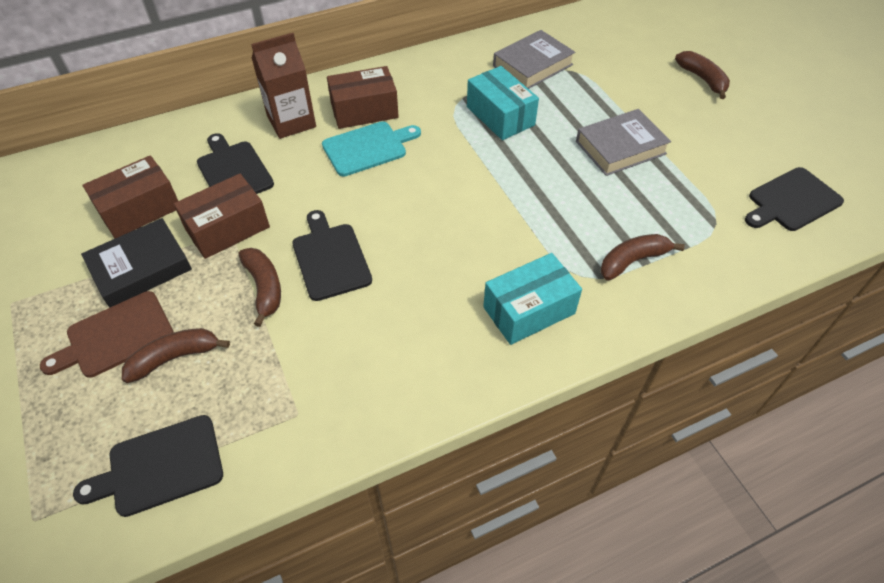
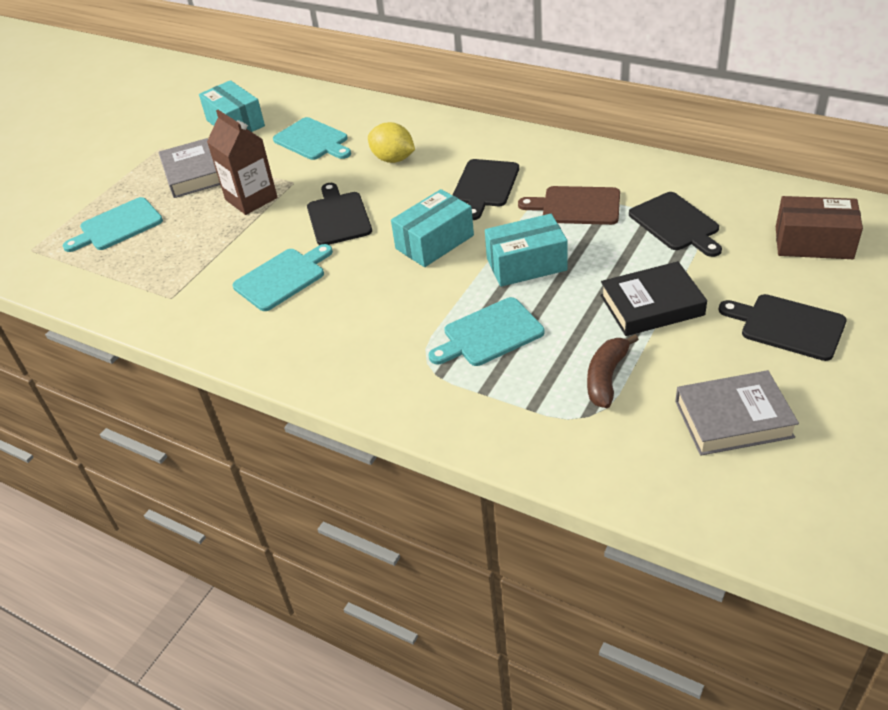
brown banana: [122,328,230,383] [239,248,281,327] [601,234,685,280] [675,51,730,99] = 4 -> [587,334,639,408] = 1
brown box: [83,155,178,238] [174,174,270,259] [327,66,399,129] = 3 -> [776,196,863,259] = 1
turquoise box: [467,66,539,140] [483,253,582,345] = 2 -> [199,80,265,132] [391,189,474,267] [485,214,568,287] = 3
turquoise cutting board: [322,121,421,176] = 1 -> [63,197,163,252] [233,244,333,311] [273,117,351,160] [429,297,545,366] = 4
yellow lemon: none = 0 -> [368,122,415,163] = 1

